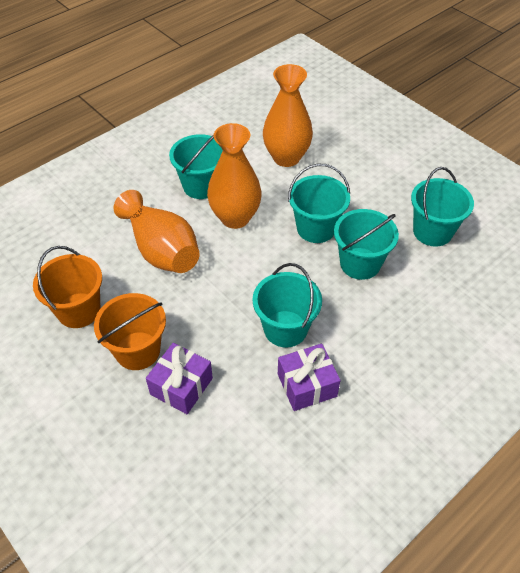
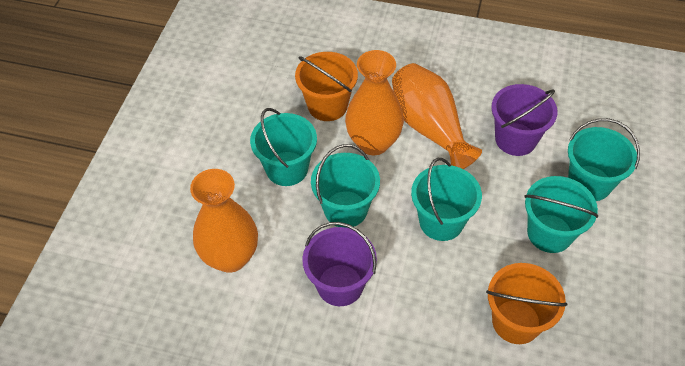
purple bucket: none = 0 -> [302,222,377,306] [491,84,557,156] = 2
purple gift: [146,343,213,414] [278,344,340,411] = 2 -> none = 0

